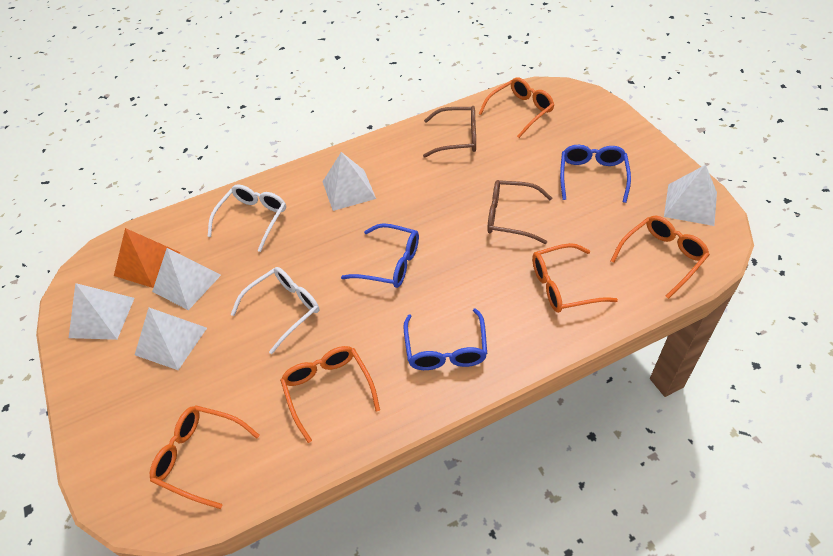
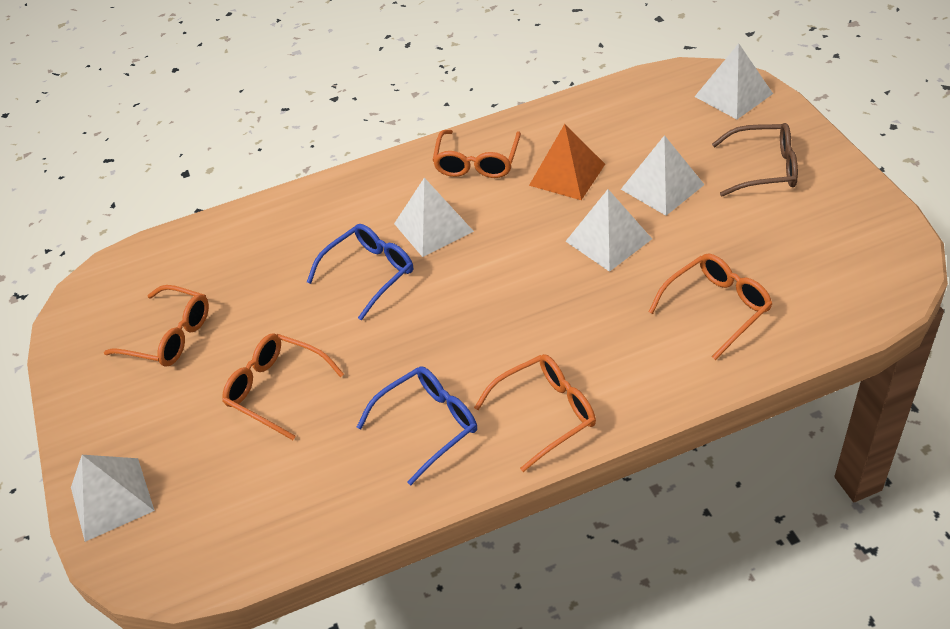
blue glasses: [341,223,419,288] [404,308,487,370] [560,145,631,203] = 3 -> [307,224,413,320] [357,366,477,485] = 2
brown glasses: [423,106,476,158] [487,180,552,244] = 2 -> [712,123,798,197] = 1
white glasses: [207,185,286,252] [231,267,319,354] = 2 -> none = 0

